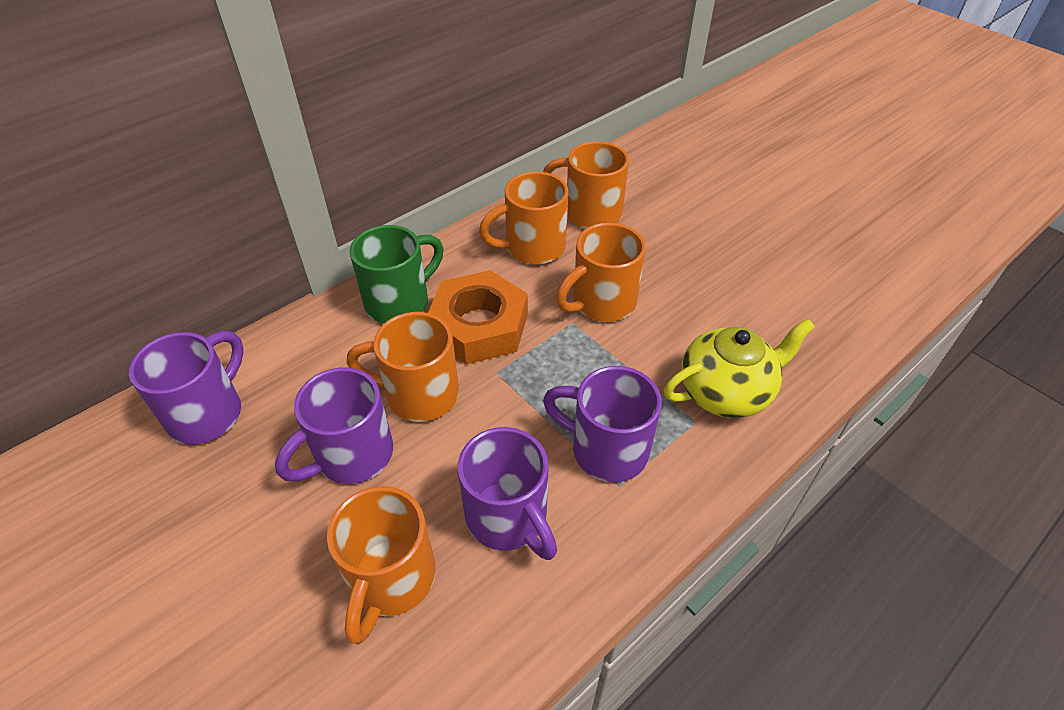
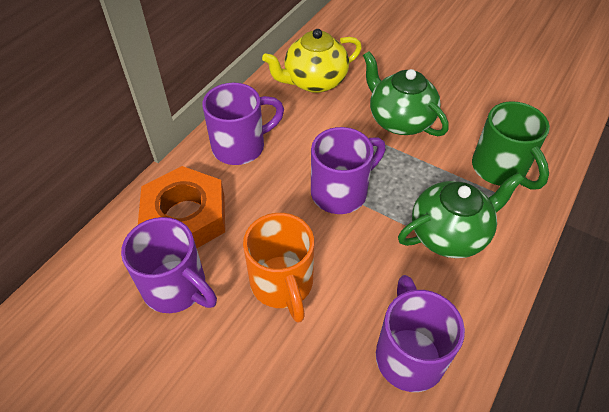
green teapot: none = 0 -> [363,51,449,136] [398,173,524,258] = 2
orange mug: [327,486,436,645] [347,312,459,422] [479,172,569,264] [543,141,629,229] [556,223,646,322] = 5 -> [243,213,314,323] = 1

